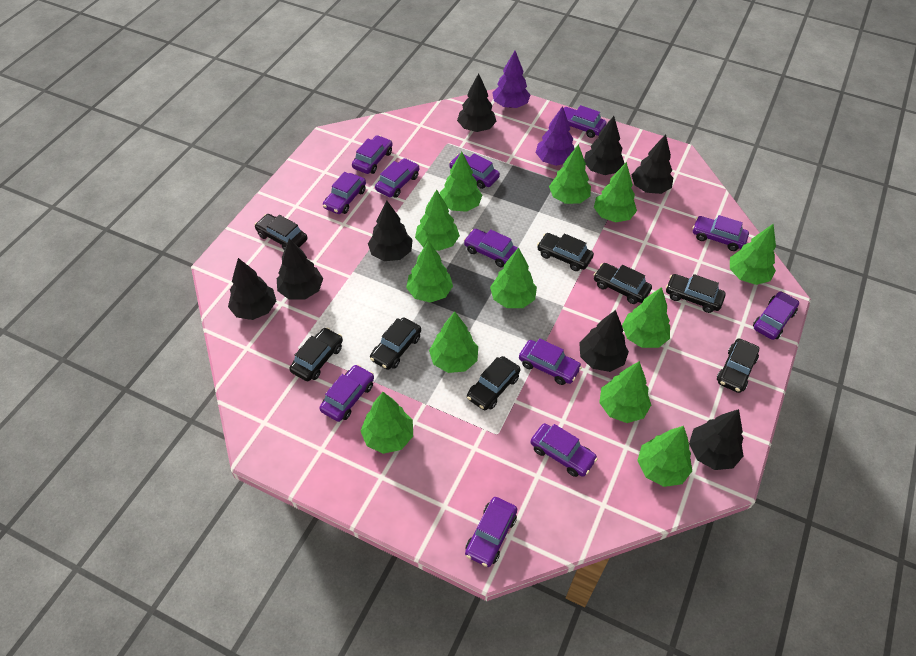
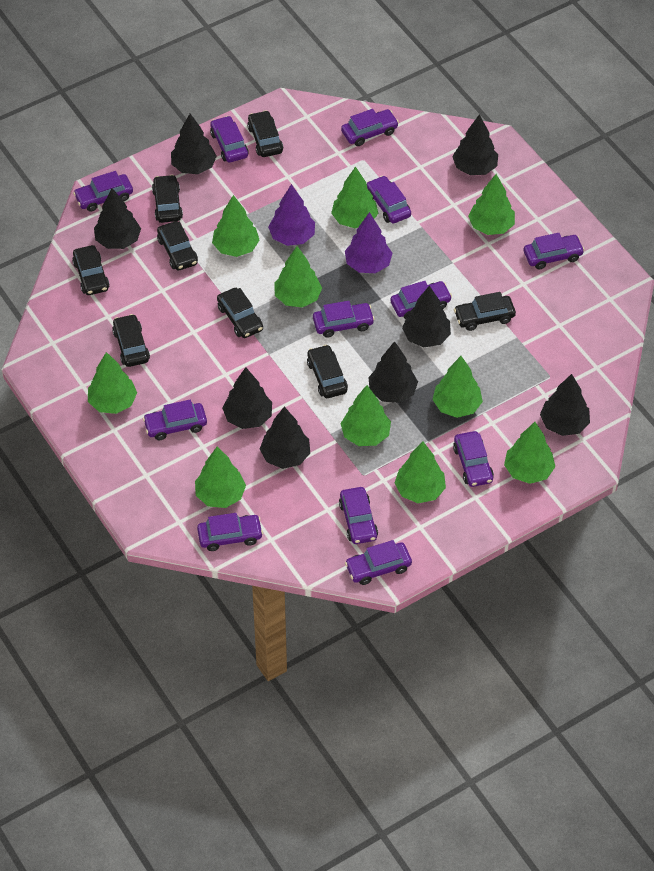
green tree: [360,392,413,454] [406,241,453,303] [415,190,460,251] [429,312,478,373] [440,152,482,212] [490,247,537,308] [549,144,591,204] [594,162,637,222] [599,361,651,423] [622,287,670,348] [637,426,692,487] [730,224,776,285] = 12 -> [88,352,137,414] [195,446,246,508] [212,195,260,257] [275,246,322,308] [331,166,378,228] [341,385,391,446] [395,442,446,503] [432,356,483,418] [468,174,515,235] [504,422,555,484] = 10

